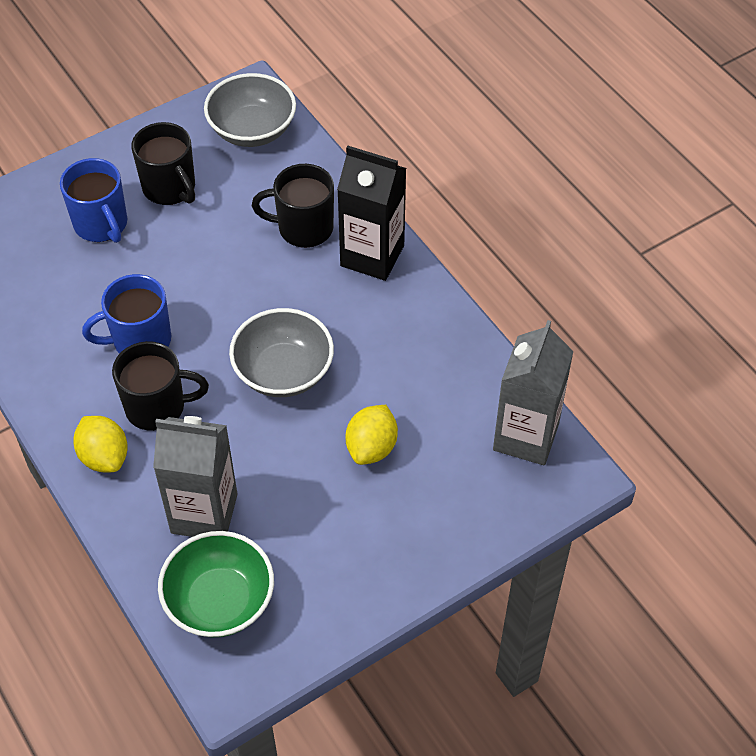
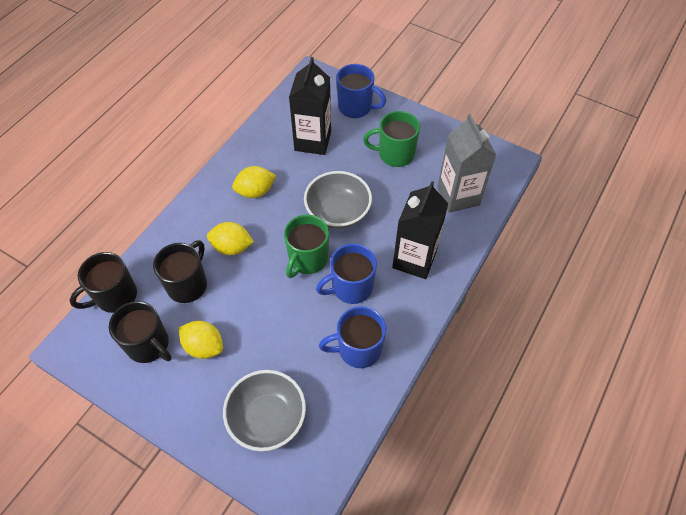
black carton: [337,146,406,281] = 1 -> [289,57,331,155] [392,181,448,279] = 2
blue mug: [60,158,127,243] [82,274,171,354] = 2 -> [316,243,377,304] [319,306,386,368] [336,64,386,118] = 3
green bowl: [158,531,274,637] = 1 -> none = 0
green mug: none = 0 -> [284,215,329,278] [363,111,420,167] = 2
grey carton: [153,416,238,537] [493,320,574,465] = 2 -> [437,114,496,213] = 1
yellow lemon: [73,416,128,473] [345,405,398,465] = 2 -> [179,321,223,359] [207,222,254,255] [232,166,276,198] = 3

